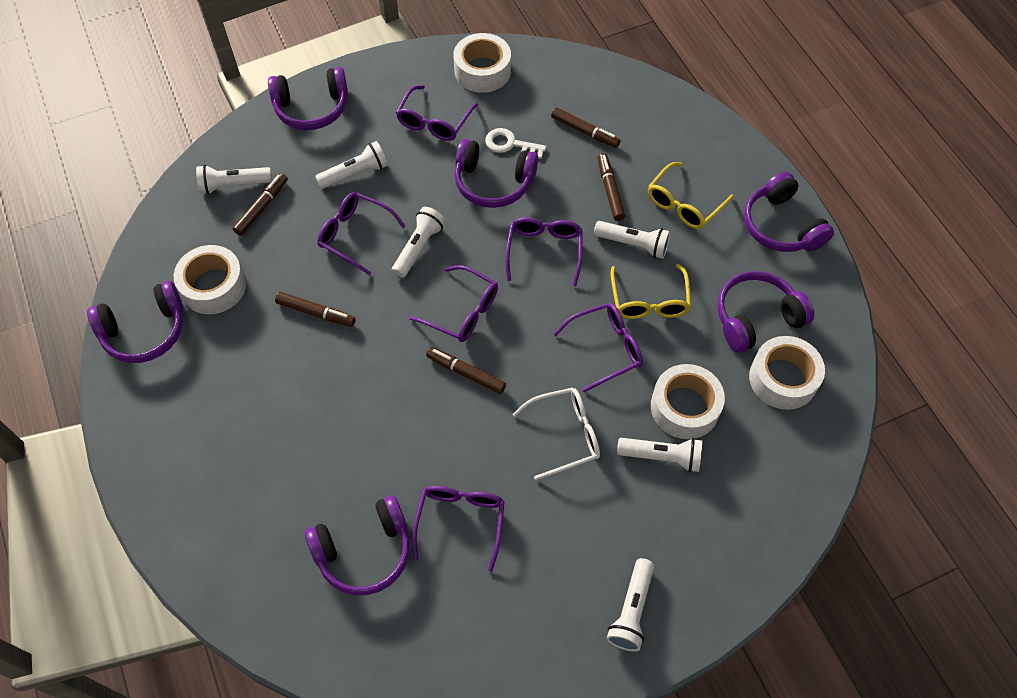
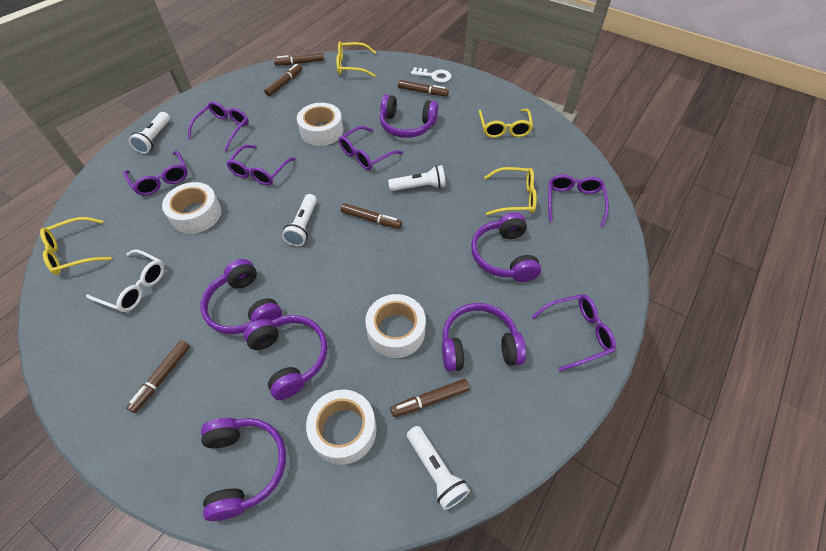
brown marker: [233,173,288,236] [275,292,356,327] [426,347,506,394] [551,107,620,148] [598,153,625,221] = 5 -> [126,340,190,413] [264,64,302,96] [274,53,324,66] [341,203,402,229] [390,379,470,417] [398,80,449,96] = 6
white flashlight: [196,165,272,195] [315,141,388,189] [392,207,446,278] [594,221,670,259] [607,558,654,651] [617,438,702,472] = 6 -> [129,112,170,153] [282,194,317,246] [388,165,446,191] [407,426,470,510] = 4
yellow glasses: [610,264,691,319] [648,162,734,229] = 2 -> [40,217,112,275] [336,41,376,77] [479,109,533,138] [484,167,537,215] = 4

